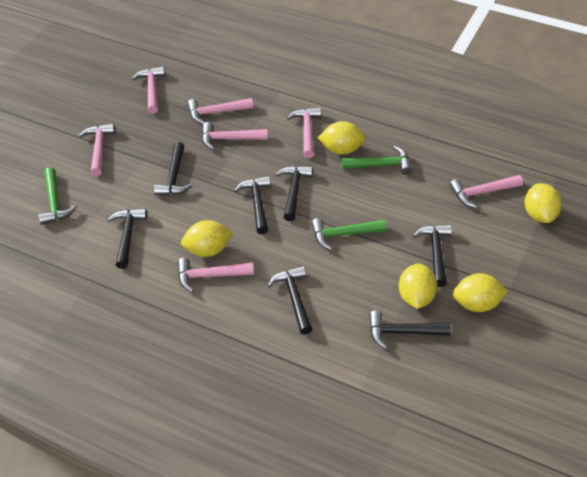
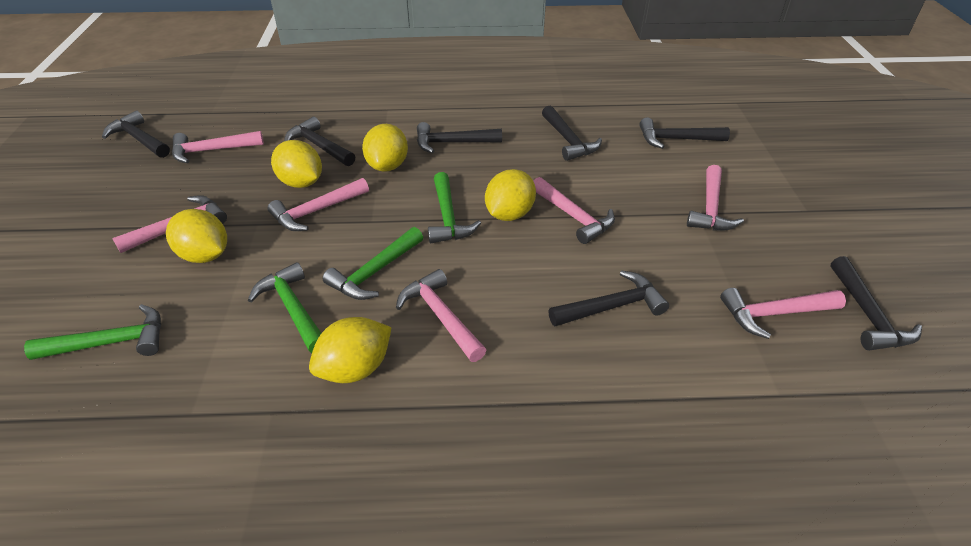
green hammer: [38,167,77,225] [311,218,387,250] [342,146,412,175] = 3 -> [24,304,161,360] [248,262,321,353] [323,227,423,300] [428,172,481,243] = 4

